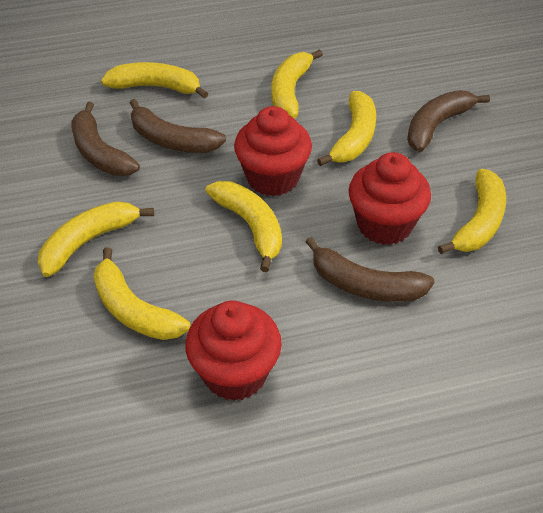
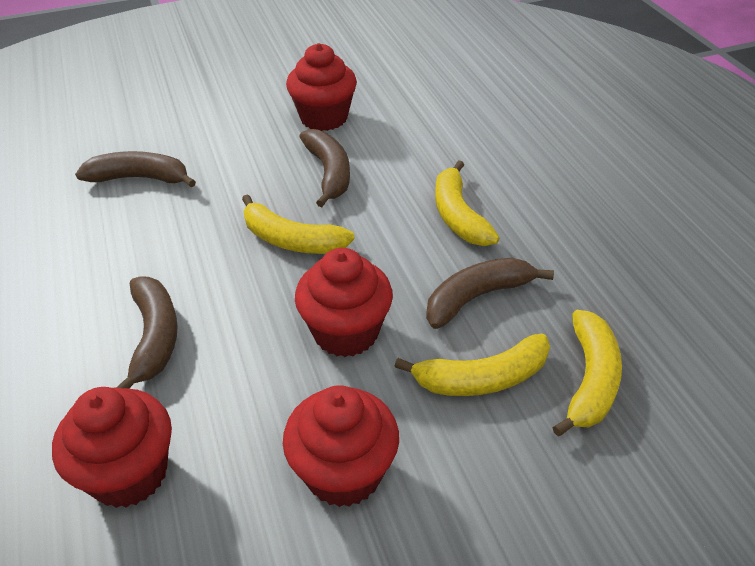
red cupcake: [185,300,282,401] [234,106,312,196] [349,152,431,245] = 3 -> [52,387,172,508] [283,385,399,507] [286,43,357,131] [295,248,393,357] = 4
yellow banana: [38,201,154,277] [93,247,190,340] [101,62,208,99] [205,181,282,272] [272,49,323,119] [317,91,376,166] [438,169,506,254] = 7 -> [242,194,355,254] [394,334,550,396] [435,161,499,246] [552,310,622,436] = 4

